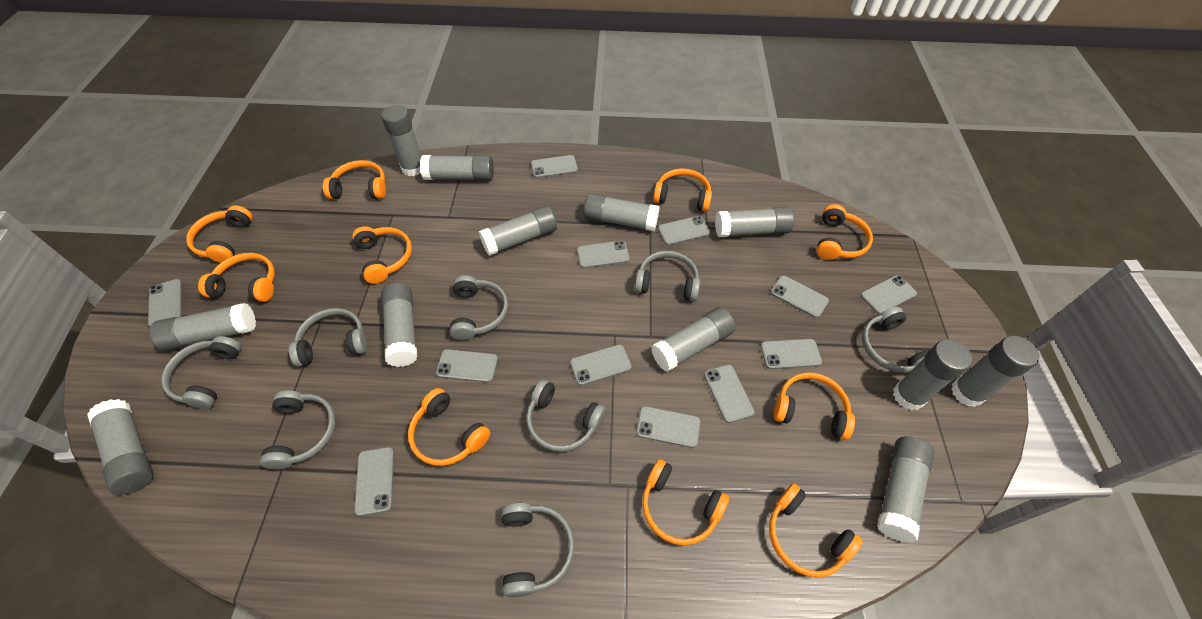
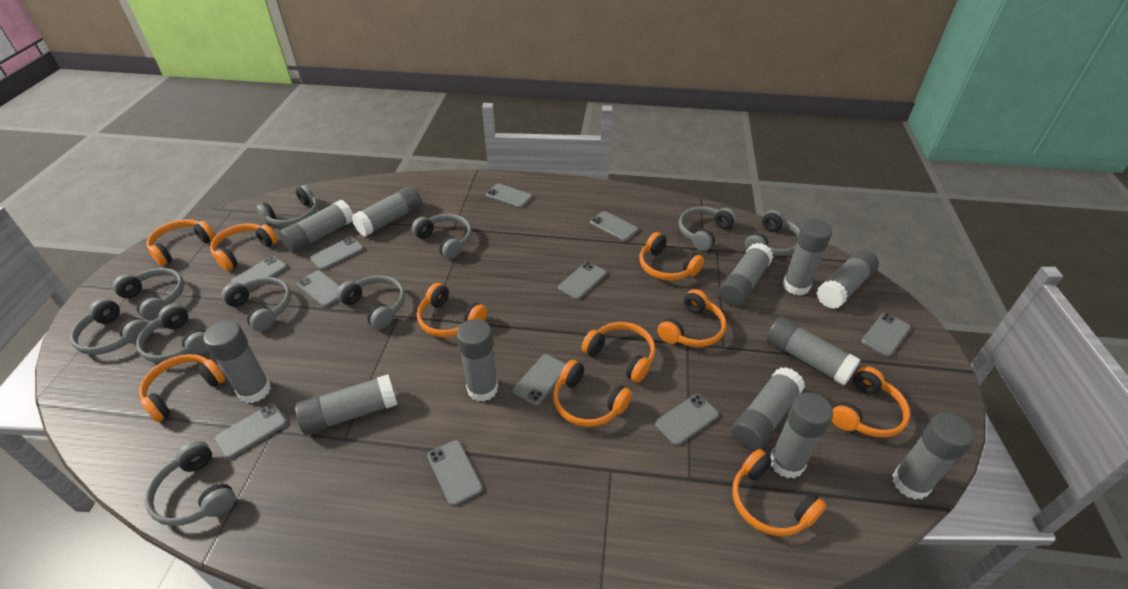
grey headphones: [161,336,242,409] [260,390,336,470] [289,308,368,367] [450,275,508,340] [502,503,574,597] [526,380,606,452] [634,251,700,301] [862,307,929,373] = 8 -> [70,298,148,355] [112,268,184,320] [136,304,208,363] [145,441,236,526] [221,277,291,331] [256,185,318,227] [337,275,405,329] [412,214,472,259] [679,206,737,251] [745,210,800,256] = 10
grey phone: [148,279,182,326] [354,447,394,516] [436,349,498,382] [531,155,578,178] [570,345,632,386] [577,241,630,268] [636,406,700,448] [658,216,710,245] [704,364,755,423] [761,339,822,369] [771,276,829,318] [861,275,917,314] = 12 -> [214,404,287,459] [230,256,287,291] [297,270,340,307] [310,237,364,270] [427,440,483,506] [486,183,532,208] [513,354,566,406] [558,262,606,300] [590,211,638,241] [655,394,719,445] [861,313,911,357] = 11

